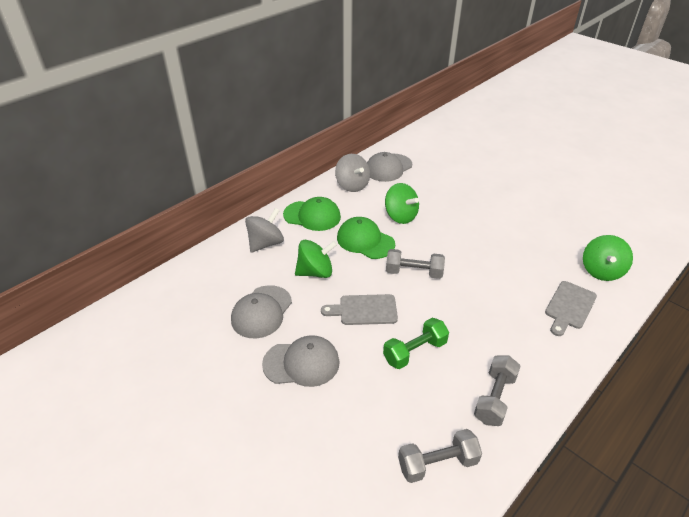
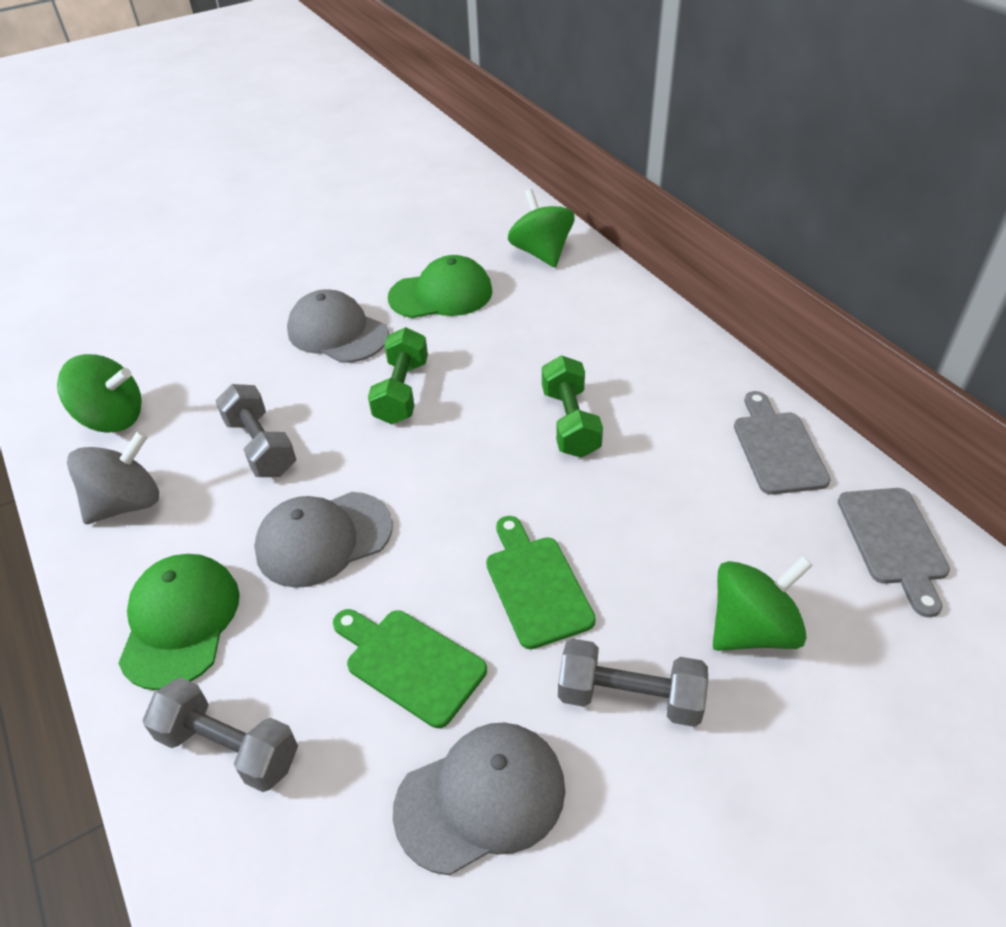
green cutting board: none = 0 -> [333,609,487,728] [486,516,596,649] = 2
green dumbbell: [383,318,449,369] = 1 -> [368,327,428,424] [542,356,603,458] = 2
grey spinning top: [245,208,284,253] [335,154,370,192] = 2 -> [67,431,159,524] = 1

